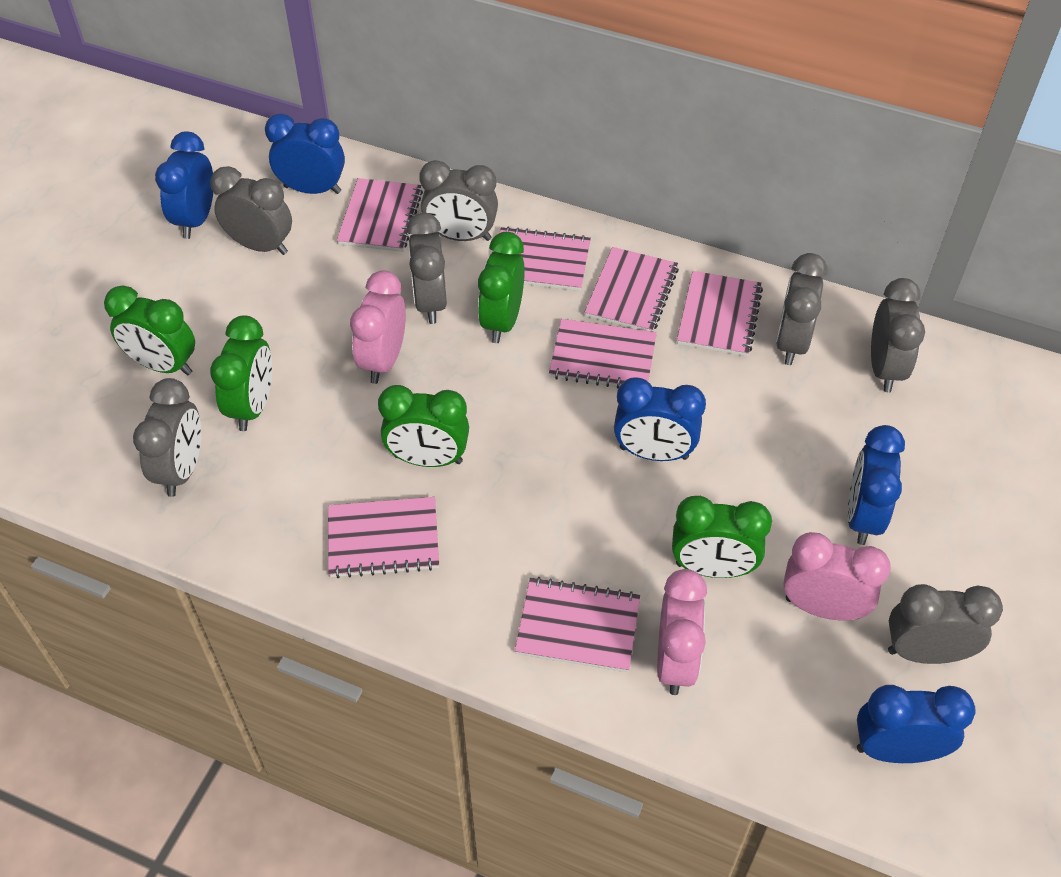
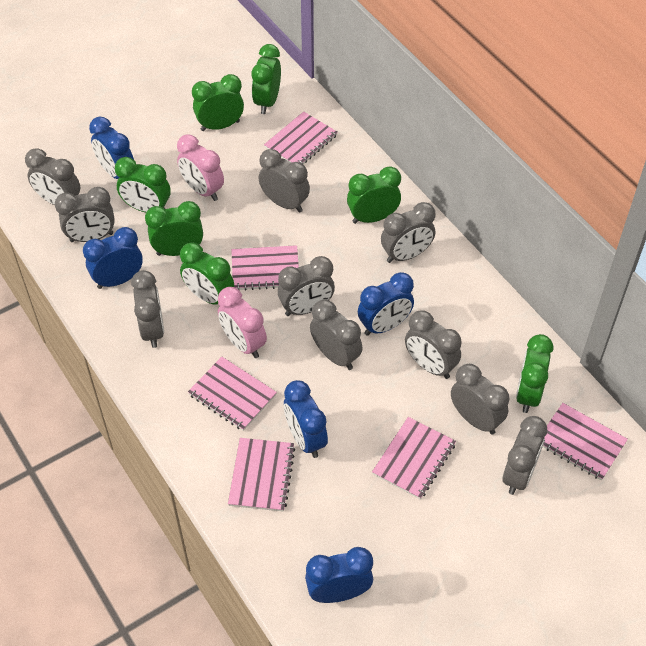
green clock: [104,286,195,375] [210,315,272,431] [378,385,469,467] [478,232,525,343] [672,496,772,578] = 5 -> [115,157,171,212] [145,201,203,256] [180,243,234,305] [192,74,244,131] [252,44,281,114] [347,167,401,224] [516,334,553,413] = 7
grey clock: [133,378,201,497] [210,166,292,255] [406,213,447,324] [419,160,498,241] [776,253,828,365] [871,278,925,392] [888,584,1003,664] = 7 -> [25,148,81,205] [55,187,115,242] [131,270,164,348] [259,149,310,213] [278,256,335,316] [310,300,363,370] [381,202,435,263] [405,310,462,379] [451,364,509,435] [503,416,547,495] = 10
pink clock: [350,270,406,384] [657,569,707,695] [783,532,891,620] = 3 -> [177,134,224,201] [218,287,267,358] = 2
pink notebook: [328,497,439,578] [337,178,423,252] [500,226,591,291] [515,577,640,672] [549,319,657,389] [585,247,679,332] [677,271,763,356] = 7 -> [188,357,277,431] [228,438,295,512] [231,245,299,290] [264,111,338,164] [372,417,456,500] [543,403,628,480] = 6

